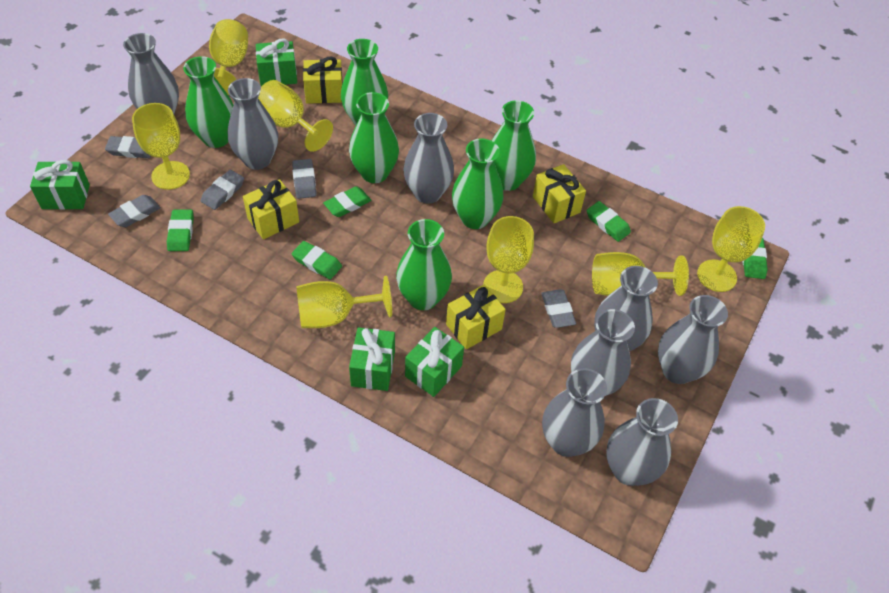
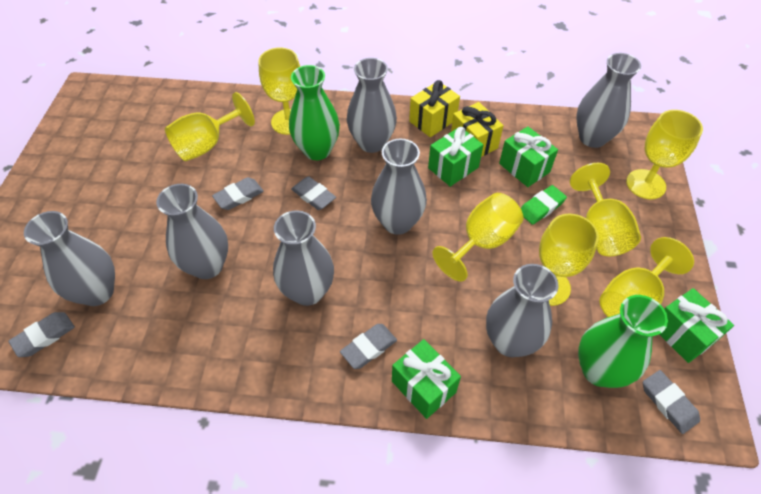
green eraser: [167,209,194,251] [292,241,342,279] [323,186,371,217] [587,201,631,242] [742,238,768,279] = 5 -> [521,185,567,225] = 1
green vase: [183,56,233,148] [341,39,388,125] [349,92,399,183] [396,219,452,310] [452,138,503,229] [492,101,536,191] = 6 -> [289,65,340,160] [578,295,668,388] = 2
grey vase: [123,33,179,114] [228,78,278,170] [403,113,454,204] [542,368,607,457] [571,309,635,396] [594,266,658,351] [606,398,678,486] [658,295,728,384] = 8 -> [24,211,115,306] [156,184,228,279] [273,210,334,306] [347,58,397,153] [371,138,427,235] [486,264,558,357] [576,53,641,148] = 7
yellow gift: [243,179,299,239] [303,57,343,104] [446,285,506,349] [533,164,586,223] = 4 -> [409,80,460,137] [451,102,503,157] = 2

